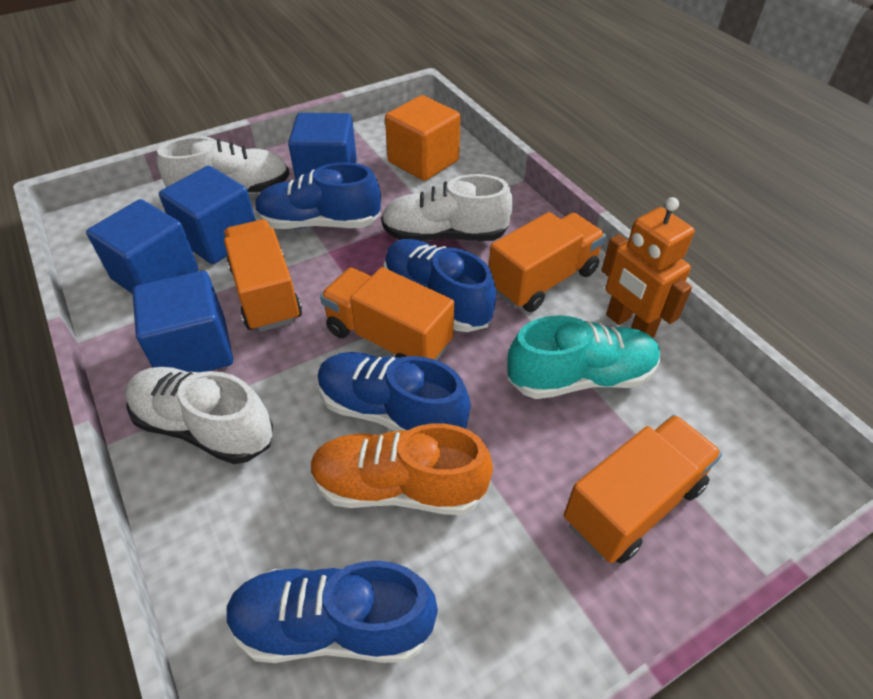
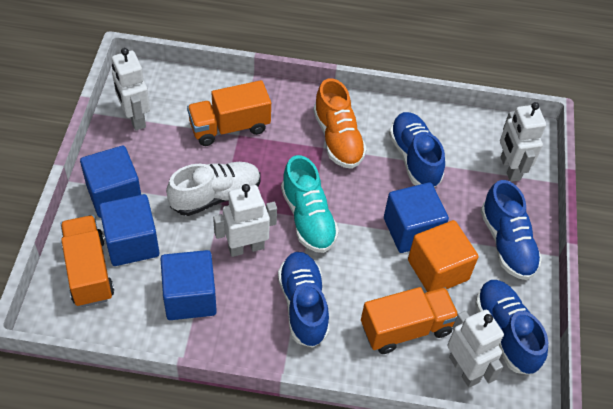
orange robot: [601,197,695,338] = 1 -> none = 0
orange truck: [224,220,302,332] [320,267,454,360] [489,212,606,312] [564,415,722,564] = 4 -> [61,215,114,307] [187,80,271,146] [361,287,458,354] = 3
white robot: none = 0 -> [112,48,150,131] [213,184,277,257] [447,310,504,387] [500,102,546,182] = 4
white shoe: [125,367,273,464] [157,136,290,194] [381,174,513,241] = 3 -> [166,162,260,216] = 1

